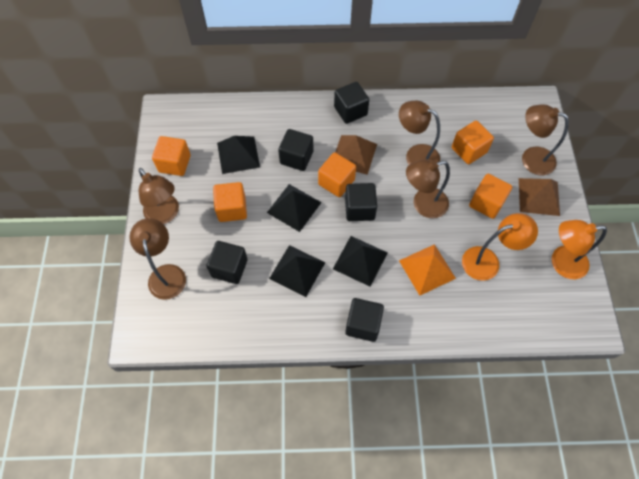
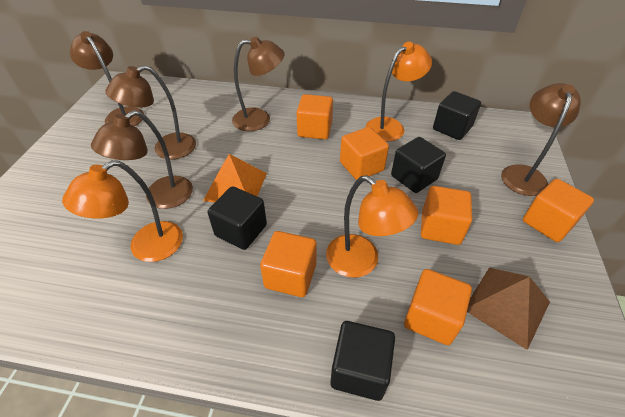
black cube: [206,241,247,284] [278,129,313,171] [334,82,369,124] [345,183,377,221] [345,298,384,342] = 5 -> [208,186,267,250] [330,321,395,401] [391,137,446,193] [433,91,481,140] = 4
black pyramid: [217,136,260,174] [267,184,322,232] [269,245,325,297] [333,236,388,287] = 4 -> none = 0
brown pyramid: [335,135,377,175] [519,178,560,216] = 2 -> [467,268,550,350] = 1
orange cube: [152,136,191,176] [213,182,247,222] [318,152,356,197] [452,121,494,164] [469,174,512,219] = 5 -> [260,231,317,297] [297,94,333,140] [340,127,389,180] [404,269,472,345] [421,186,472,245] [523,179,594,242] = 6
orange lamp: [462,213,538,281] [552,220,607,279] = 2 -> [62,160,183,262] [326,175,418,278] [365,42,432,142] = 3

